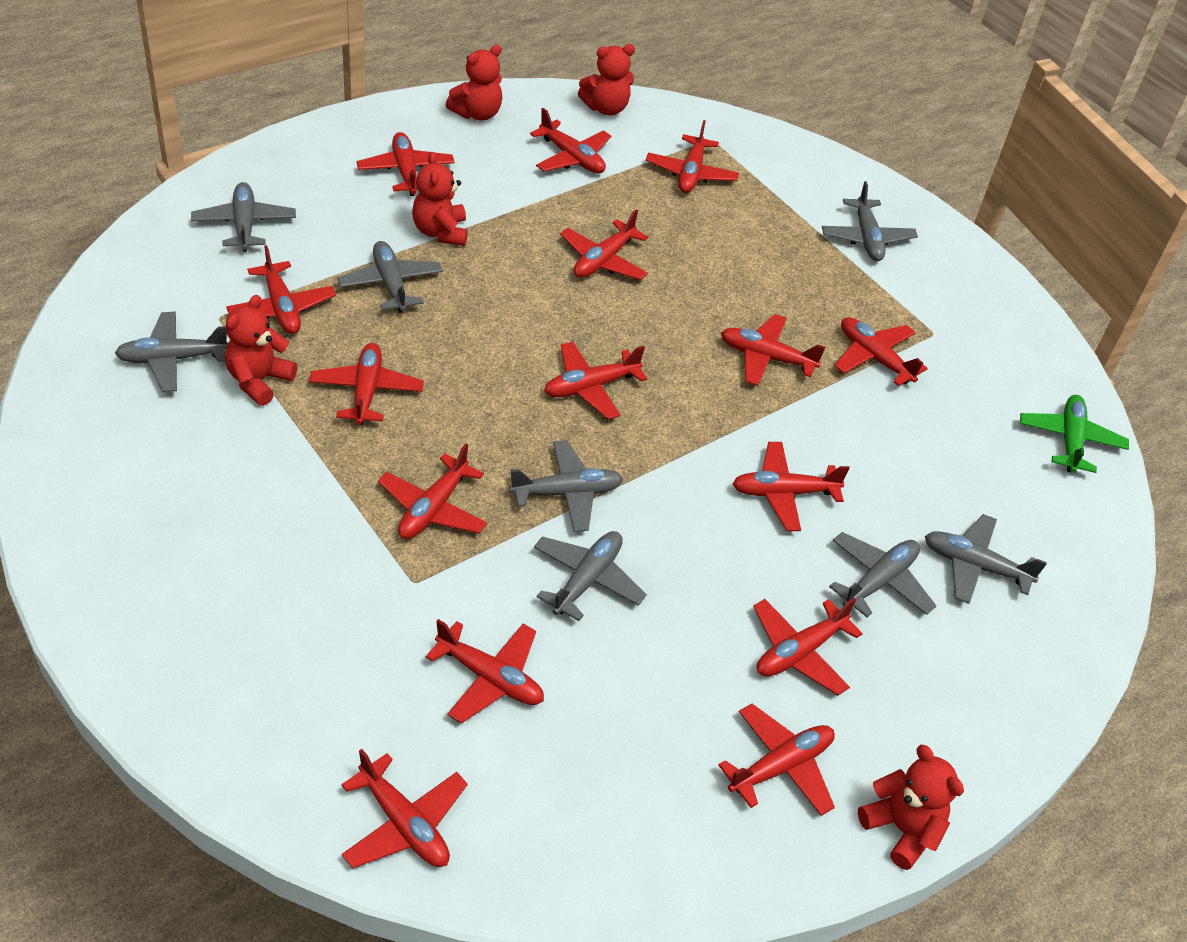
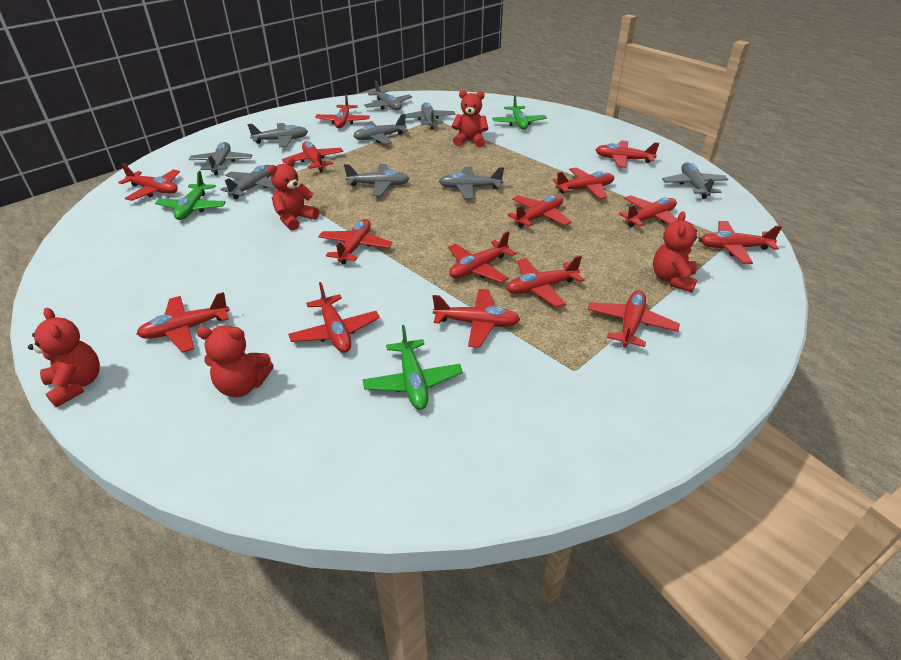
green plane: [1020,395,1129,473] = 1 -> [155,171,226,220] [363,325,463,410] [492,95,547,130] = 3
grey plane: [115,312,228,392] [191,182,296,252] [337,241,443,313] [509,440,623,532] [534,531,647,621] [822,181,918,261] [829,532,936,617] [925,514,1047,604] = 8 -> [188,142,252,175] [220,165,276,199] [248,123,308,148] [344,164,410,196] [353,114,408,144] [364,80,412,110] [405,102,456,129] [439,167,504,199] [662,162,729,199] = 9

